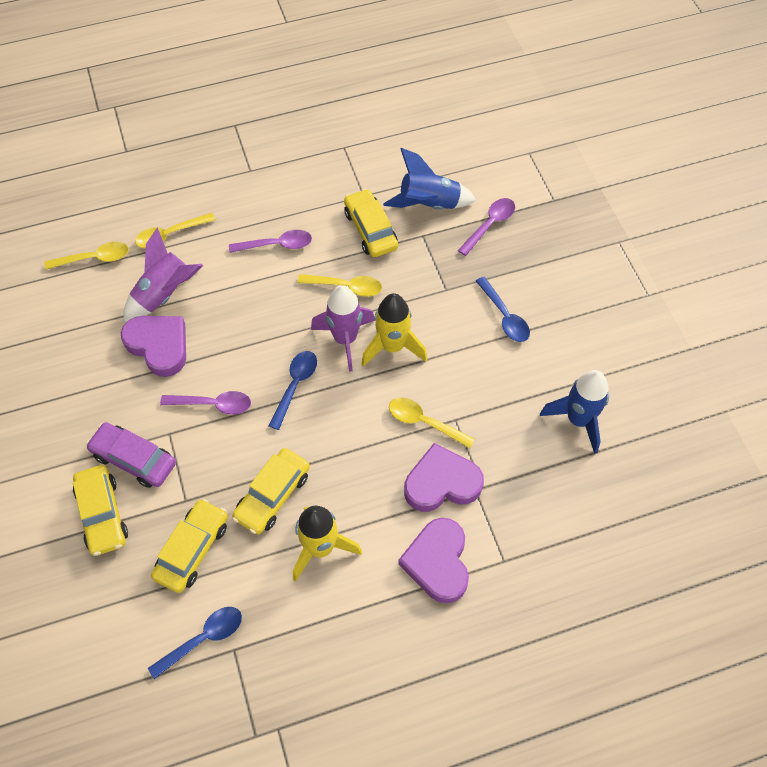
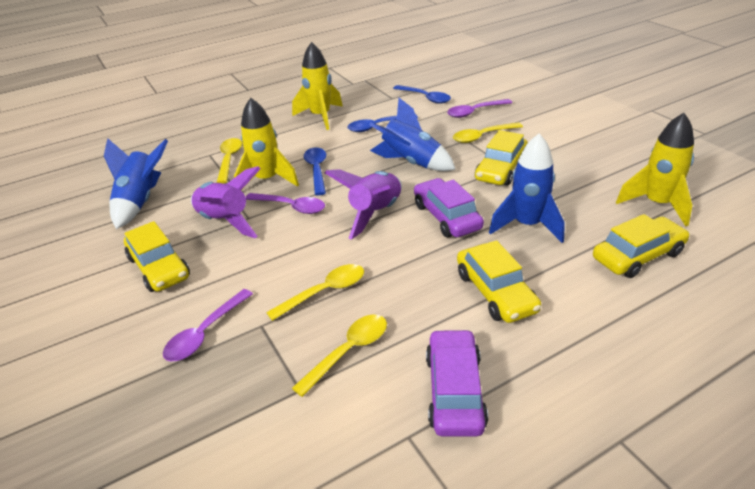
blue rocket: [383,148,476,210] [540,370,609,454] = 2 -> [104,138,168,229] [370,98,456,171] [489,134,565,243] = 3
purple car: [86,422,176,488] = 1 -> [414,178,484,237] [426,329,488,437] = 2
purple heart: [121,316,186,377] [398,518,469,603] [404,443,484,512] = 3 -> none = 0
yellow rocket: [293,506,362,582] [361,293,427,367] = 2 -> [234,98,299,187] [292,42,343,130] [616,113,694,226] = 3

